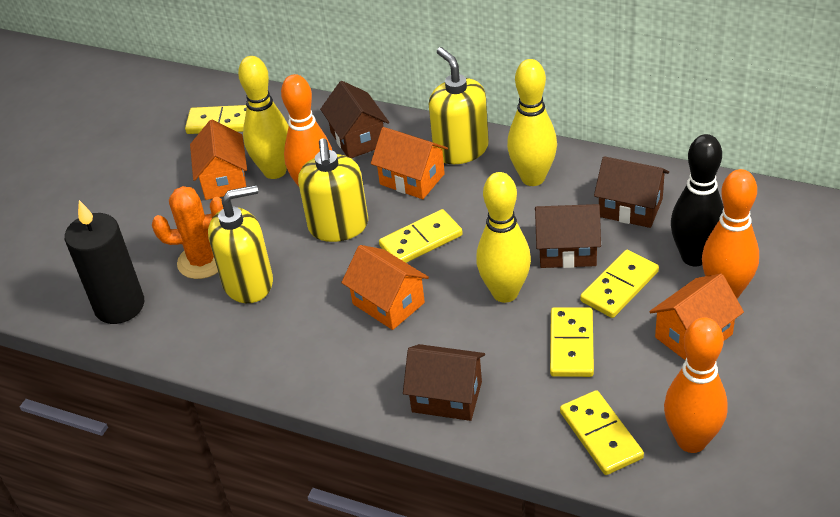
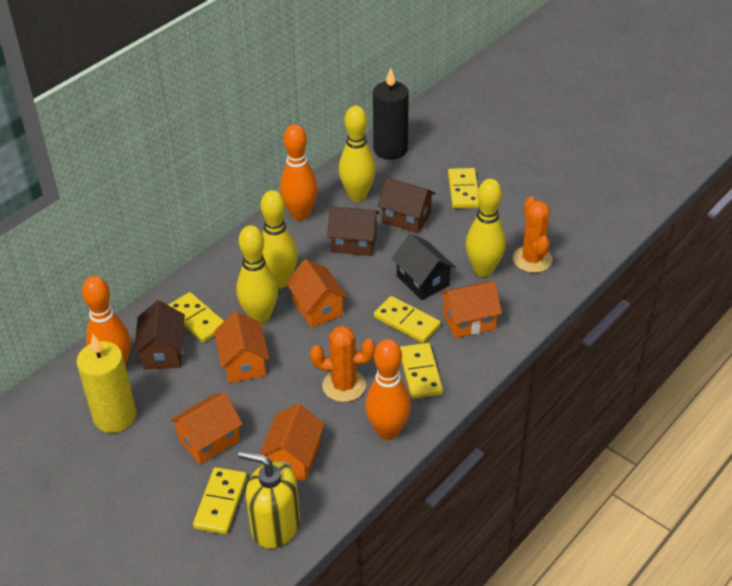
black bowling pin: [671,134,724,266] = 1 -> none = 0
black house: none = 0 -> [392,234,456,300] = 1
brown house: [320,81,389,158] [403,344,485,421] [535,204,601,268] [594,156,669,228] = 4 -> [134,300,185,370] [327,206,379,256] [378,178,436,233] = 3
orange cactus: [152,186,223,279] = 1 -> [310,326,375,402] [513,197,552,273] = 2
orange house: [190,120,247,200] [341,245,429,330] [371,127,448,199] [649,273,744,360] = 4 -> [170,393,243,464] [214,311,269,383] [260,404,325,481] [286,259,348,328] [440,281,502,338] = 5
yellow bowling pin: [238,56,289,179] [476,172,531,303] [507,59,557,186] = 3 -> [236,225,278,324] [261,190,298,288] [339,106,376,201] [466,179,506,277] = 4
yellow candle: none = 0 -> [76,334,137,433] = 1
yellow soap dispenser: [208,185,273,303] [298,138,368,242] [429,47,489,164] = 3 -> [238,450,300,549] = 1

